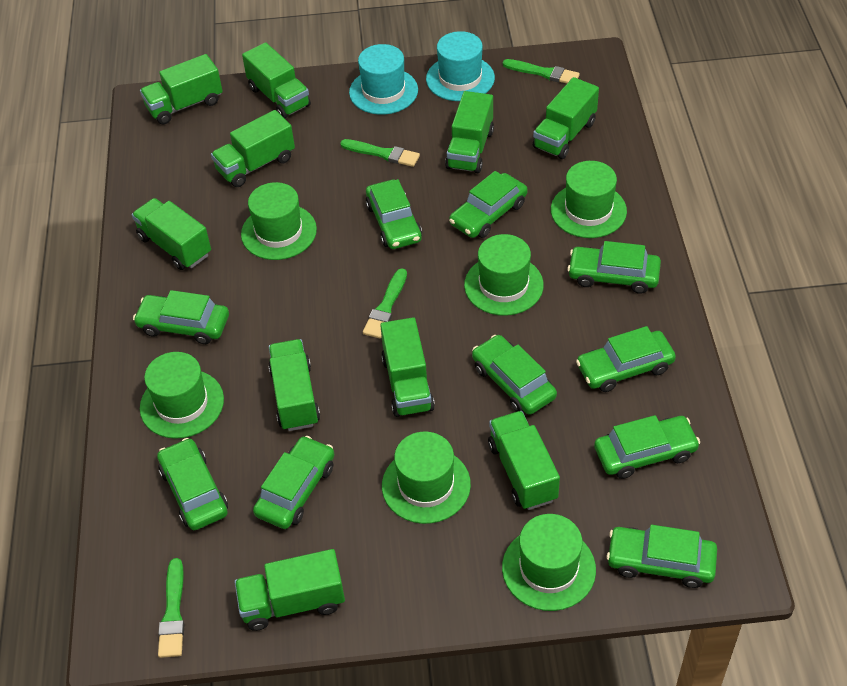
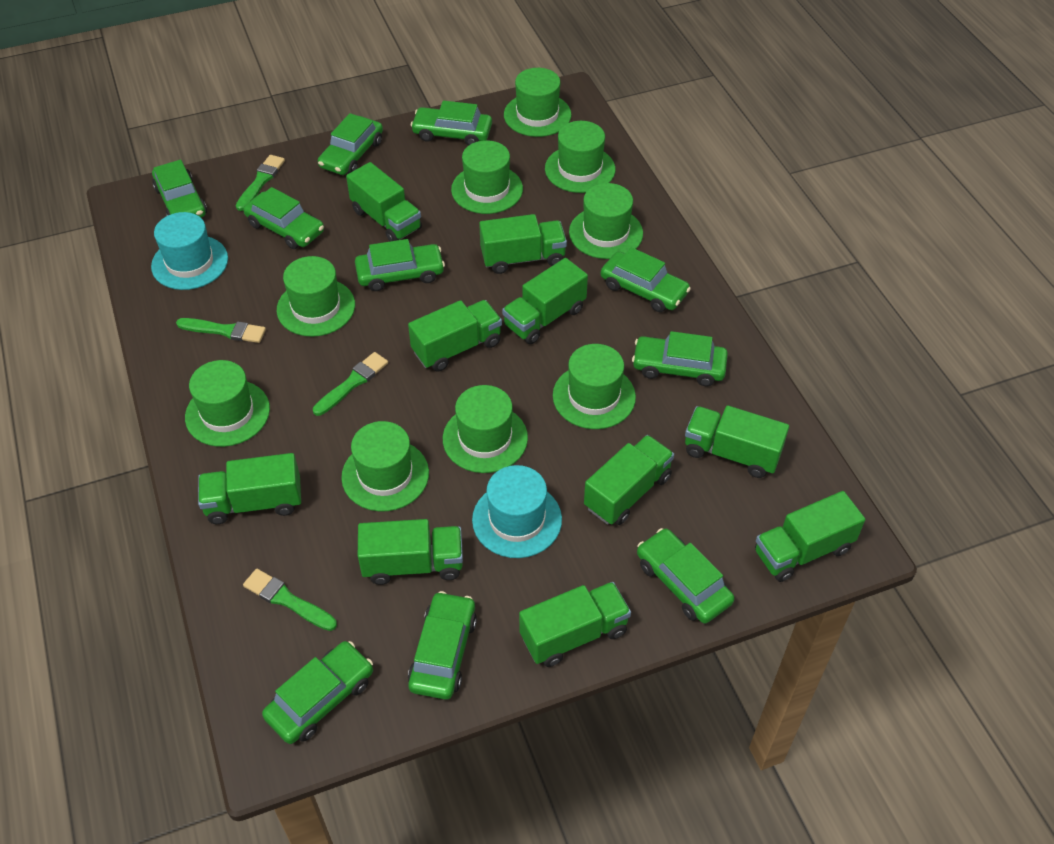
green hat: [140,352,224,439] [241,182,317,260] [382,432,471,524] [464,234,544,316] [502,514,596,611] [551,161,627,238] = 6 -> [185,360,270,447] [277,256,355,337] [341,421,429,511] [443,385,528,473] [451,140,523,214] [504,68,571,137] [545,121,615,193] [553,344,636,429] [569,183,643,259] = 9

